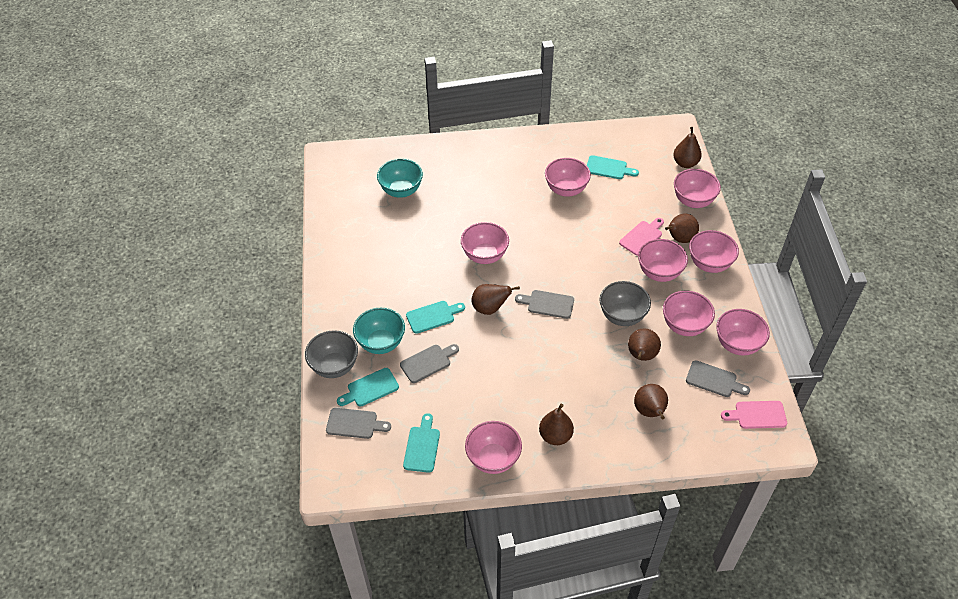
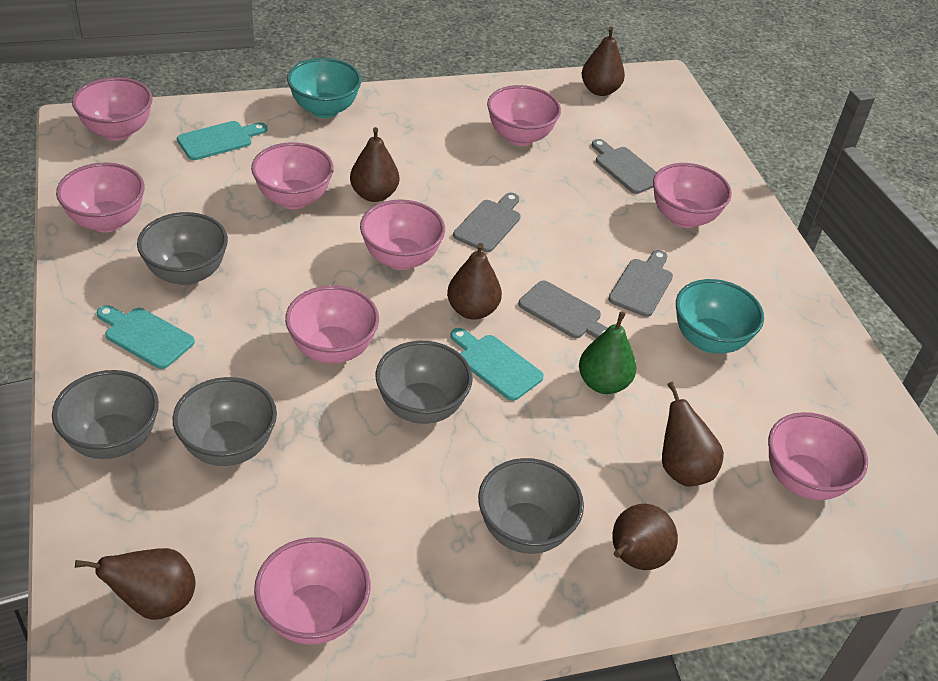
green pear: none = 0 -> [579,311,636,394] = 1
grey bowl: [305,330,358,378] [600,281,651,326] = 2 -> [52,370,159,459] [137,212,228,285] [173,377,277,466] [376,341,473,424] [478,458,584,554] = 5
pink bowl: [461,222,509,264] [465,421,522,474] [545,158,591,197] [638,239,688,282] [663,291,715,336] [674,169,721,208] [689,230,739,273] [716,309,770,356] = 8 -> [56,162,145,233] [72,77,153,141] [251,142,334,209] [254,537,371,645] [285,285,379,363] [360,199,445,270] [487,85,561,146] [653,163,732,228] [768,412,868,500] = 9
pink cutting board: [619,218,664,256] [721,401,787,429] = 2 -> none = 0
turquoise cutting board: [337,368,399,407] [403,413,440,473] [406,301,465,334] [587,155,639,179] = 4 -> [97,305,195,369] [177,121,267,160] [450,328,544,401] = 3

